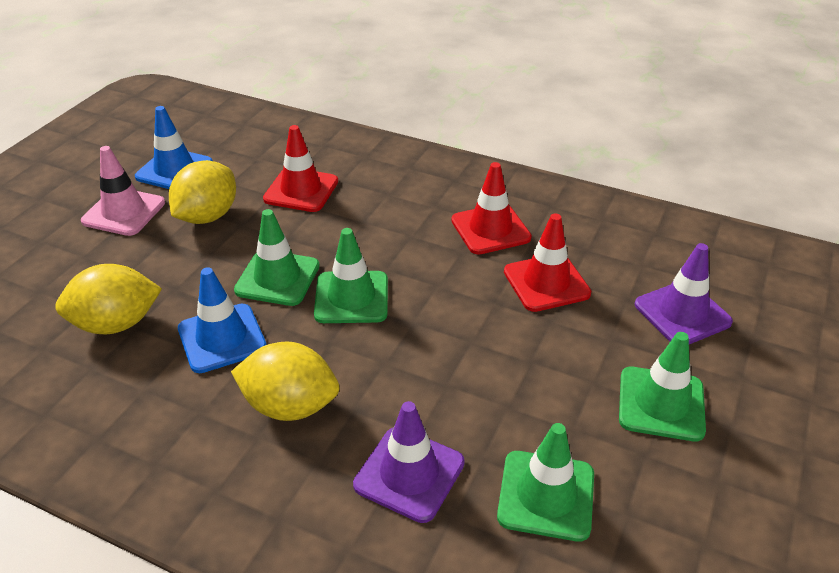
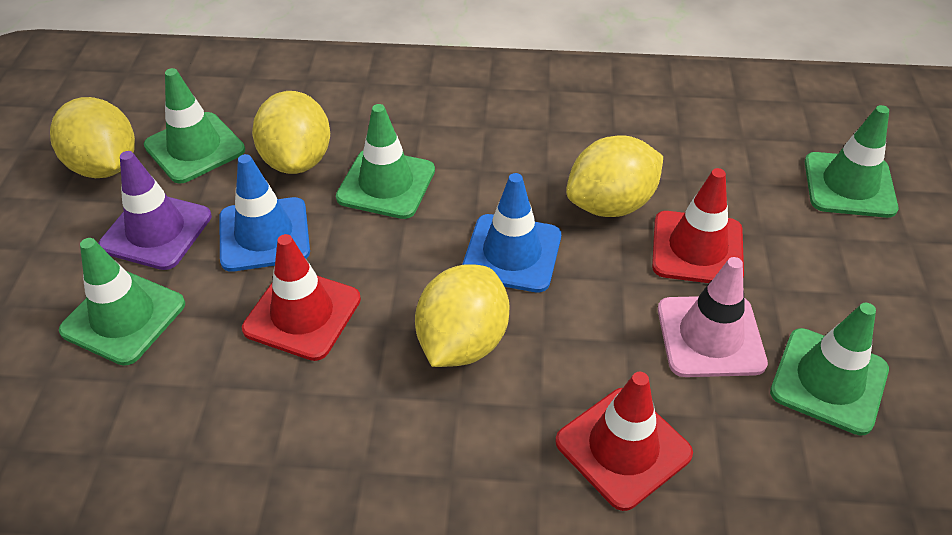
green traffic cone: [234,209,320,306] [314,228,388,323] [497,423,594,542] [619,332,706,441] = 4 -> [59,238,185,366] [144,68,245,183] [336,104,435,219] [770,303,889,436] [805,105,898,218] = 5
purple traffic cone: [353,401,465,523] [635,243,733,344] = 2 -> [98,151,212,270] = 1
yellow lemon: [55,264,162,334] [169,160,236,224] [231,342,339,421] = 3 -> [50,97,135,178] [252,91,330,174] [415,265,510,367] [566,135,663,217] = 4

